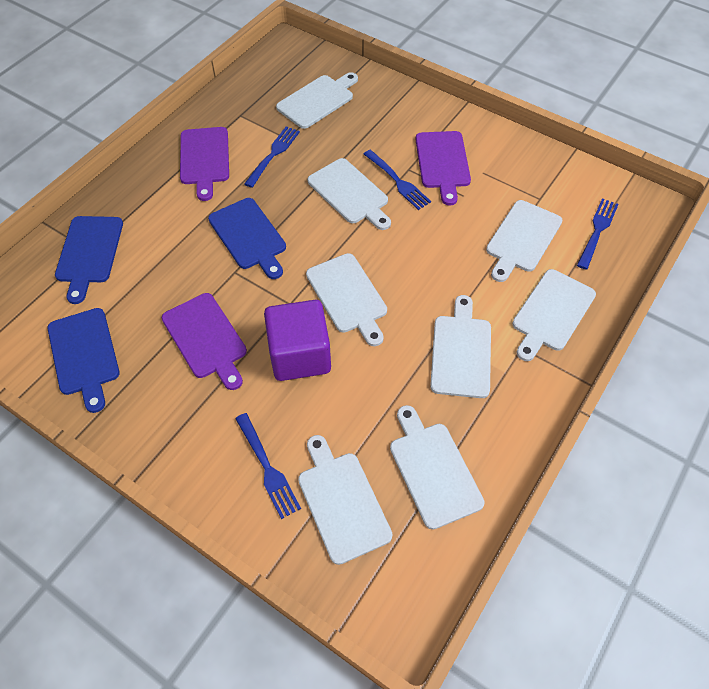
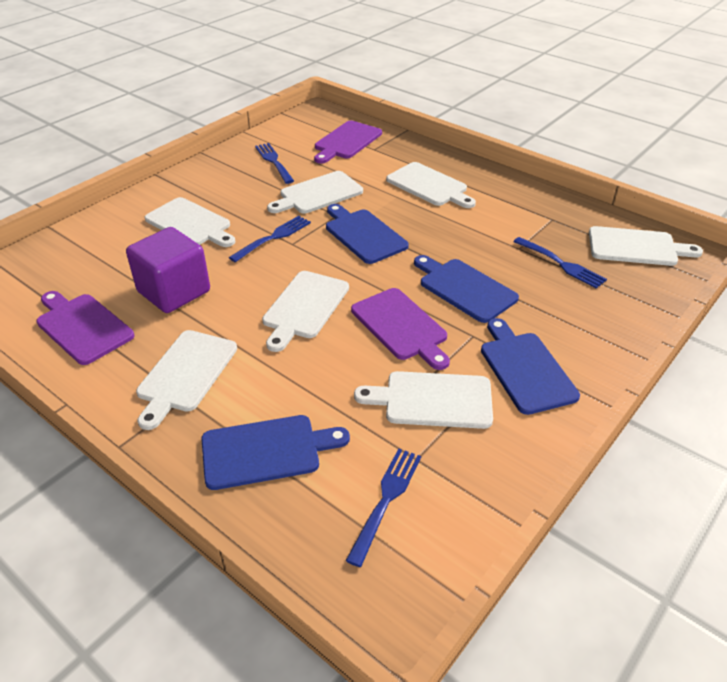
blue cutting board: [47,308,119,413] [55,216,123,304] [208,198,286,279] = 3 -> [201,415,350,490] [326,204,409,264] [414,255,519,323] [481,318,580,415] = 4
white cutting board: [276,72,358,129] [298,435,393,565] [306,253,387,346] [307,158,391,230] [390,405,485,529] [430,295,491,398] [486,200,563,282] [512,269,596,361] = 8 -> [136,330,237,430] [145,197,235,247] [262,271,349,352] [267,171,363,214] [354,371,493,429] [386,162,476,208] [589,226,703,266] = 7

